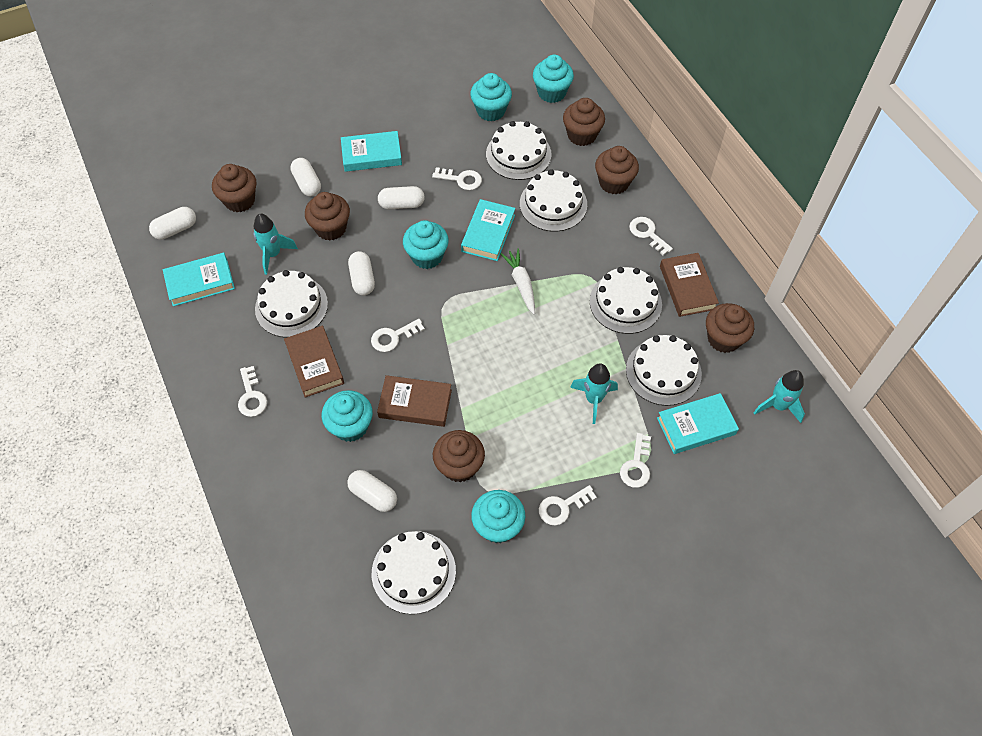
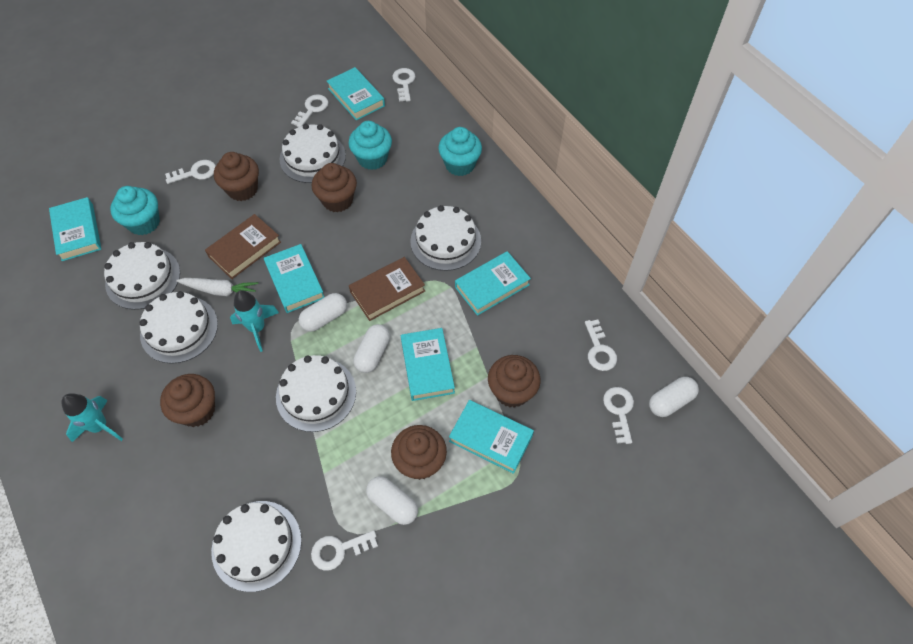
brown book: [284,326,344,398] [377,375,452,427] [660,253,719,317] = 3 -> [205,214,281,279] [349,257,425,321] = 2
brown cupcake: [212,164,256,212] [305,192,350,241] [433,430,485,482] [563,98,605,146] [595,146,639,194] [706,303,754,353] = 6 -> [160,374,215,427] [214,152,259,201] [312,163,357,212] [391,425,447,480] [488,355,540,408] = 5
turquoise book: [163,253,235,306] [341,131,402,172] [461,199,515,261] [657,393,739,454] = 4 -> [49,197,101,261] [264,244,324,313] [327,67,385,120] [401,328,455,401] [449,400,534,474] [455,251,531,316] = 6
turquoise cupcake: [322,390,373,442] [403,220,449,269] [470,73,512,121] [471,490,525,543] [533,55,574,103] = 5 -> [110,186,160,235] [349,121,392,170] [438,127,482,176] = 3
turquoise rocket: [253,213,298,275] [570,363,618,424] [754,370,805,423] = 3 -> [61,393,123,442] [230,290,279,352] = 2
white capsule: [149,207,196,240] [290,158,321,196] [347,470,397,512] [348,251,375,296] [378,186,425,209] = 5 -> [299,293,347,332] [353,324,390,373] [366,476,418,525] [649,377,699,417] = 4

